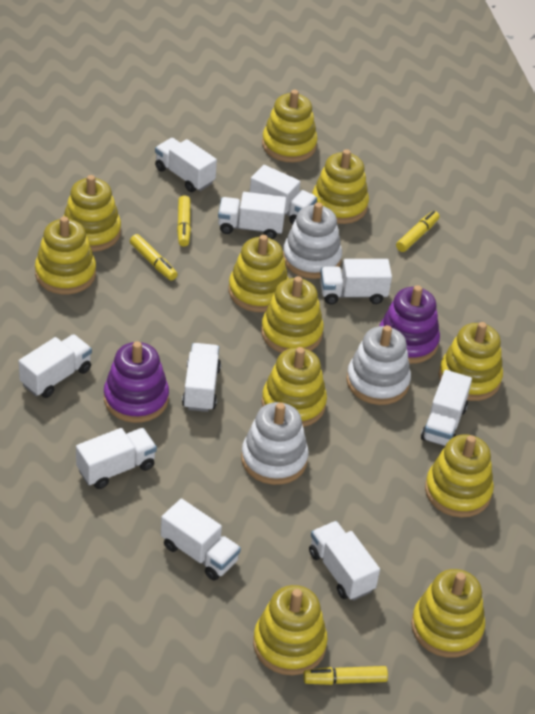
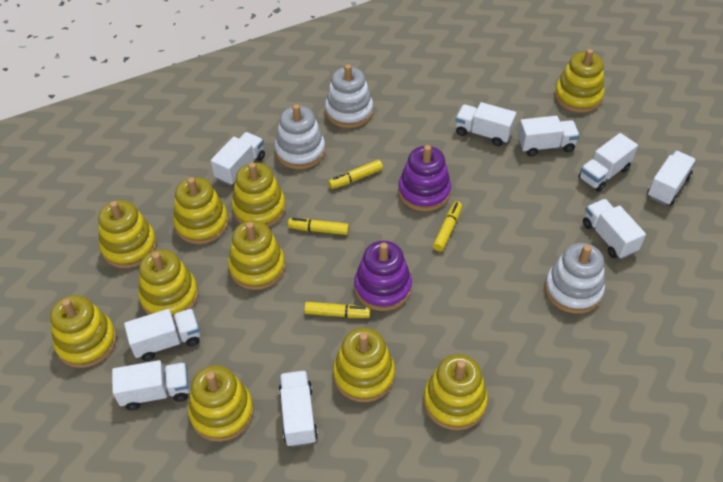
white truck: [19,334,92,398] [76,428,157,489] [155,138,217,192] [161,498,241,581] [182,343,221,412] [218,192,286,239] [250,165,317,225] [309,521,380,601] [320,259,392,304] [421,370,472,446] = 10 -> [112,360,190,410] [124,309,200,361] [211,132,265,186] [279,370,318,447] [455,102,516,146] [518,116,580,156] [578,133,638,192] [583,199,646,259] [647,151,696,205] = 9
yellow stacking toy: [35,216,96,294] [64,175,121,252] [229,235,289,312] [253,585,328,675] [261,276,324,353] [262,90,318,162] [262,347,327,427] [312,149,369,224] [411,569,485,658] [425,434,494,517] [439,322,503,401] = 11 -> [50,295,117,368] [98,200,157,268] [138,250,198,319] [173,177,229,244] [188,365,254,442] [228,221,285,290] [232,162,286,227] [333,328,395,402] [423,354,488,430] [554,49,604,113] = 10

